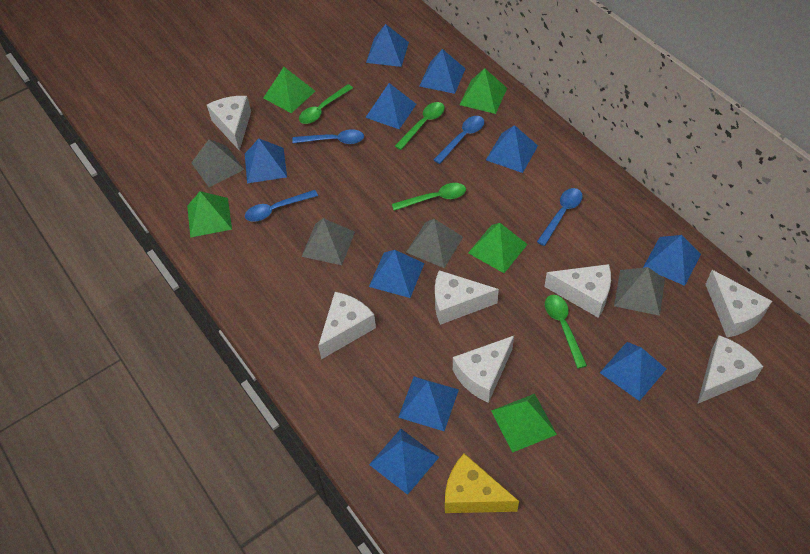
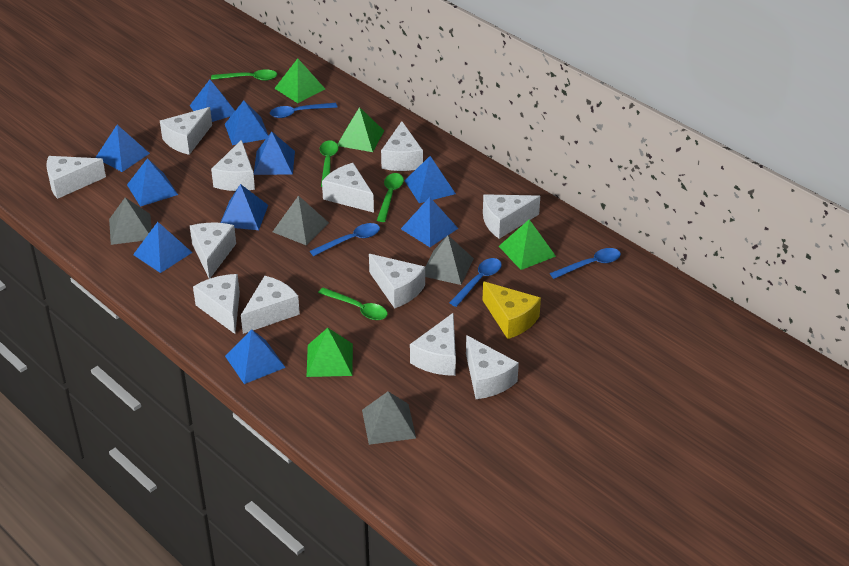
green pyramid: [187,191,232,238] [264,67,315,113] [459,68,507,114] [468,223,528,273] [491,394,557,453] = 5 -> [274,58,325,103] [307,328,353,377] [338,107,384,152] [499,220,556,270] = 4
white cheese: [207,96,251,151] [318,292,376,359] [435,270,499,325] [453,336,514,403] [544,264,611,318] [697,335,763,404] [706,270,772,337] = 7 -> [46,156,106,199] [160,107,212,155] [190,223,236,279] [193,274,240,334] [211,140,255,191] [241,276,300,334] [322,163,374,213] [369,254,425,309] [381,121,423,171] [410,313,456,376] [466,335,519,399] [483,194,540,239] = 12

